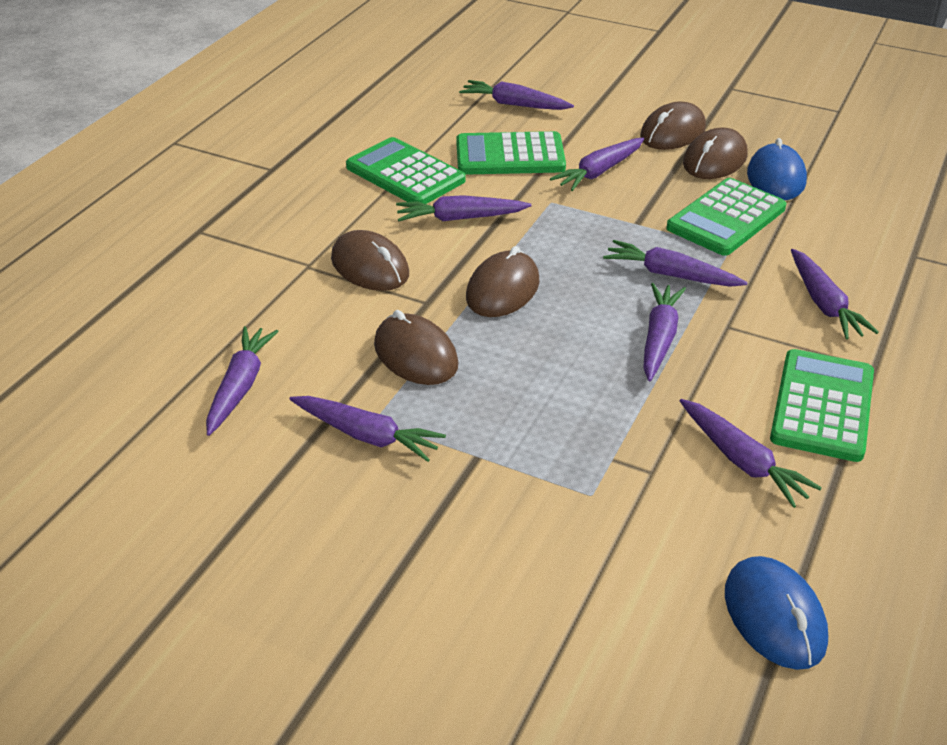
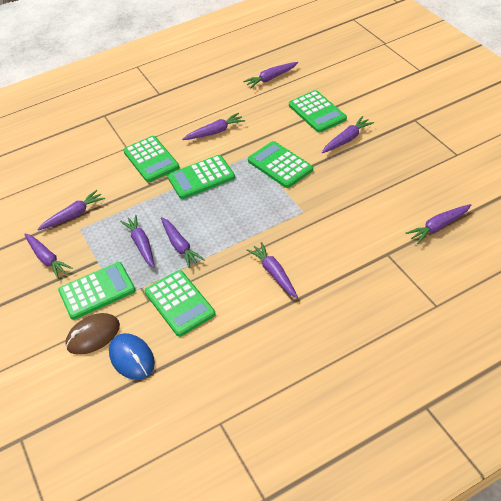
blue mouse: [725,556,828,670] [747,138,807,200] = 2 -> [109,333,155,380] = 1
brown mouse: [331,230,409,291] [374,310,459,385] [466,246,539,317] [640,101,706,150] [683,128,747,179] = 5 -> [66,313,120,355] = 1
green calculator: [346,137,466,204] [456,131,566,175] [666,178,786,256] [770,349,874,462] = 4 -> [58,262,135,320] [123,136,179,182] [145,270,216,337] [167,155,235,199] [248,141,313,188] [289,90,347,133] = 6

